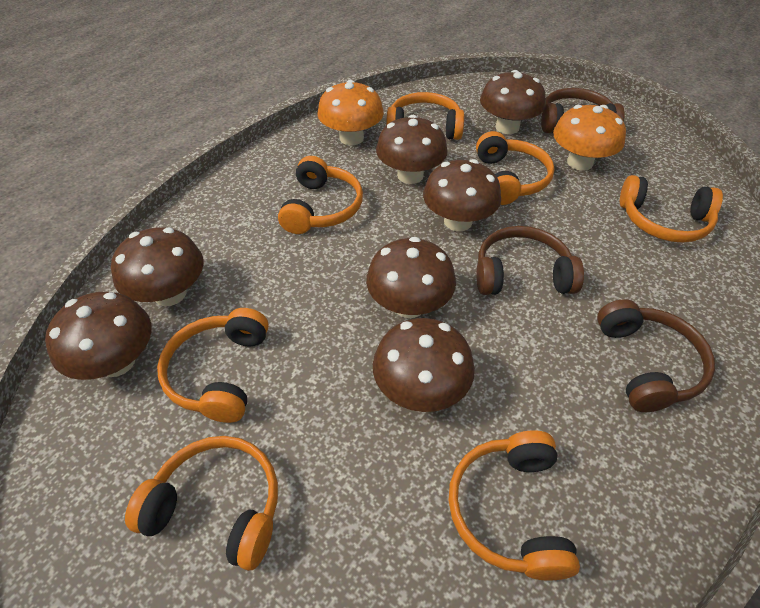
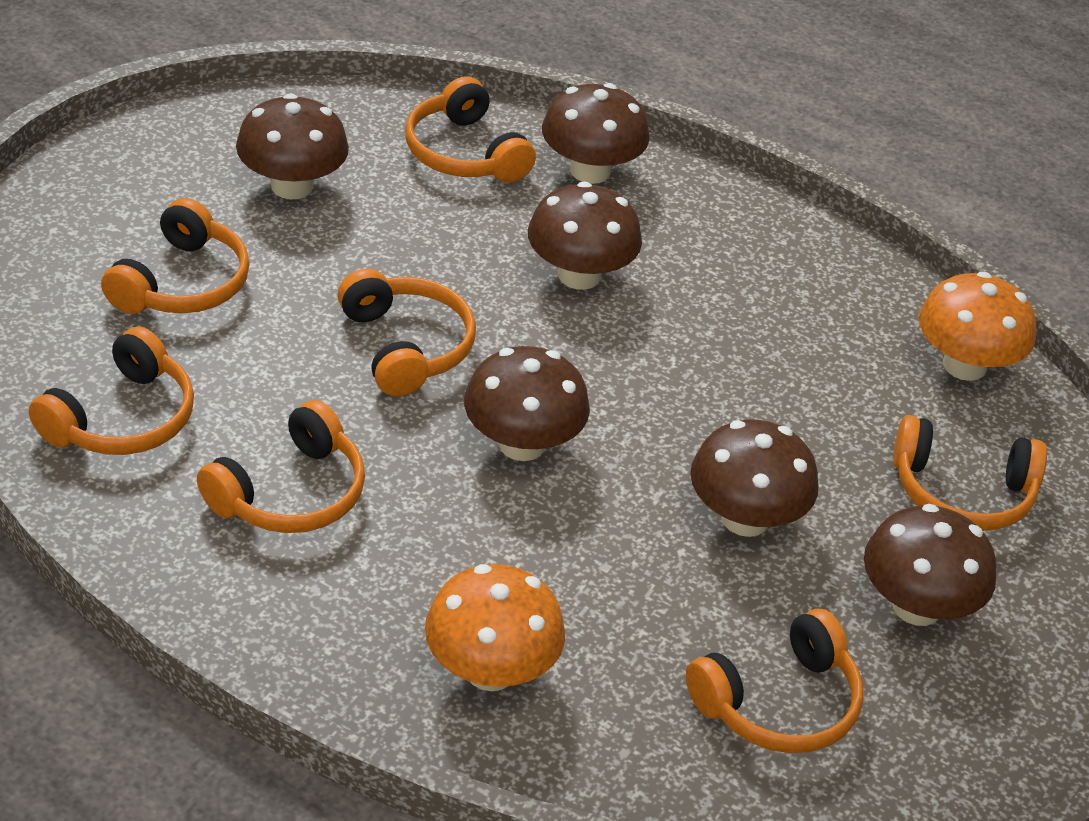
brown headphones: [476,226,584,295] [541,88,625,133] [597,299,715,412] = 3 -> none = 0
brown mushroom: [45,292,152,380] [111,227,203,306] [366,237,456,318] [373,318,475,412] [376,115,448,184] [423,159,501,231] [480,70,546,134] = 7 -> [236,93,349,199] [464,346,590,461] [528,181,642,290] [542,83,649,184] [690,419,819,537] [864,504,996,626] = 6

